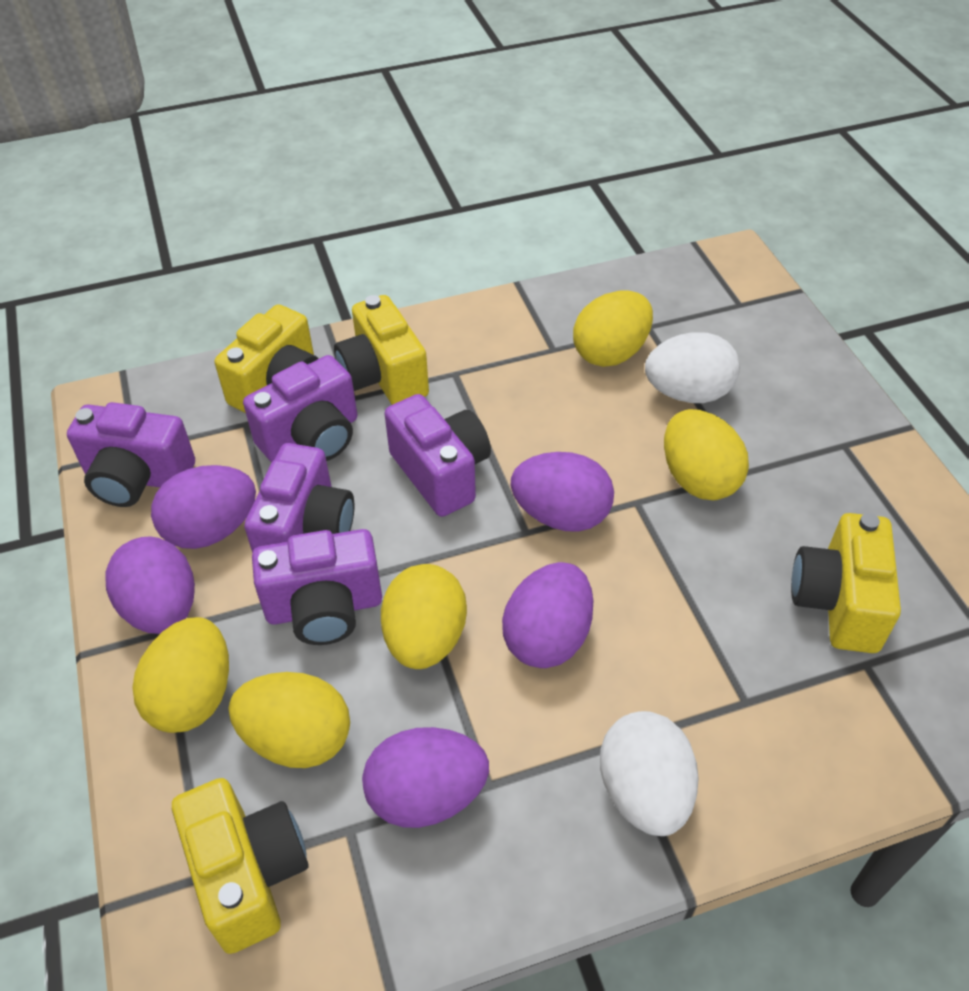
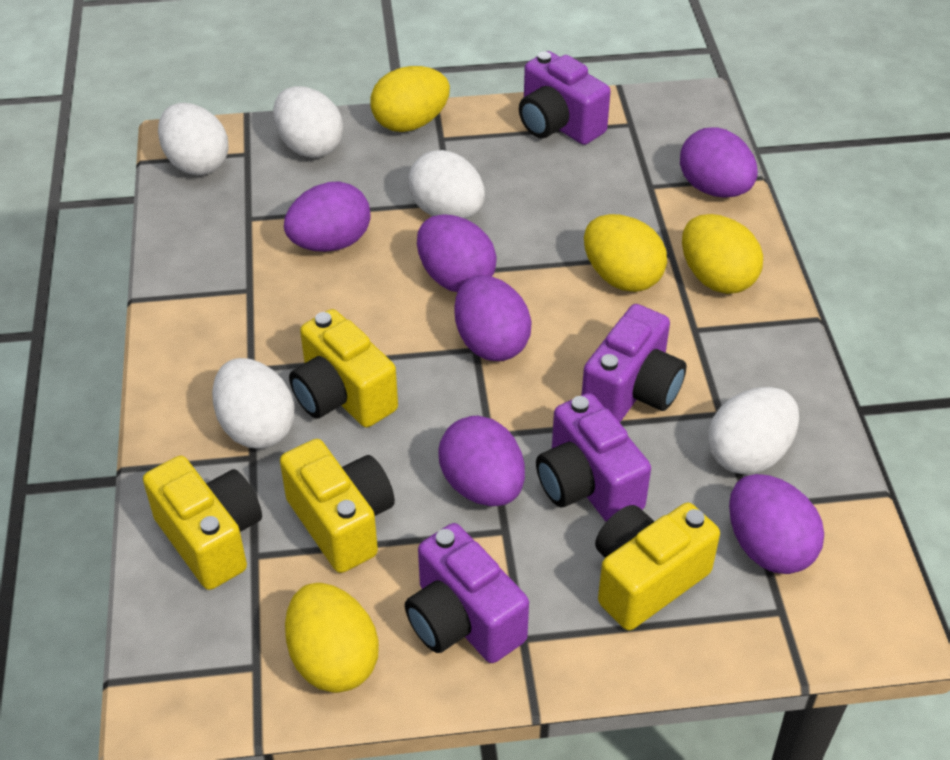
purple camera: [67,402,195,507] [243,355,357,462] [244,443,354,553] [252,529,382,645] [384,394,491,517] = 5 -> [405,523,529,663] [519,51,611,145] [536,393,651,522] [582,304,686,422] = 4
purple egg: [106,536,195,634] [151,465,256,549] [362,727,489,828] [502,562,593,668] [511,452,614,532] = 5 -> [284,181,371,252] [417,214,497,292] [439,416,525,506] [454,275,532,361] [680,127,758,197] [729,474,824,574] = 6
white egg: [600,711,699,836] [645,332,740,403] = 2 -> [158,103,229,176] [212,358,295,449] [273,86,343,158] [408,150,485,219] [708,387,799,475] = 5
yellow egg: [132,617,229,733] [229,672,350,768] [381,564,467,669] [573,291,653,367] [664,409,749,500] = 5 -> [285,583,379,693] [370,66,450,132] [584,214,667,292] [682,214,763,294] = 4

